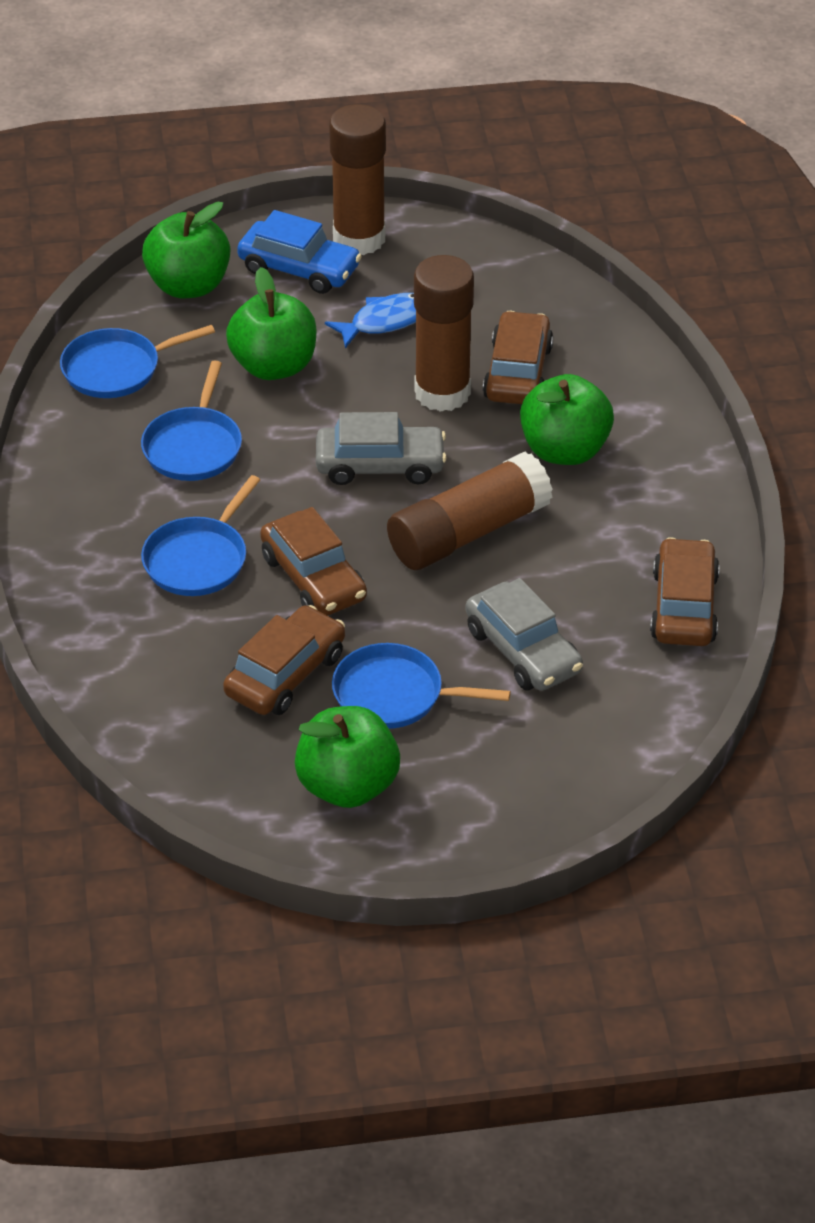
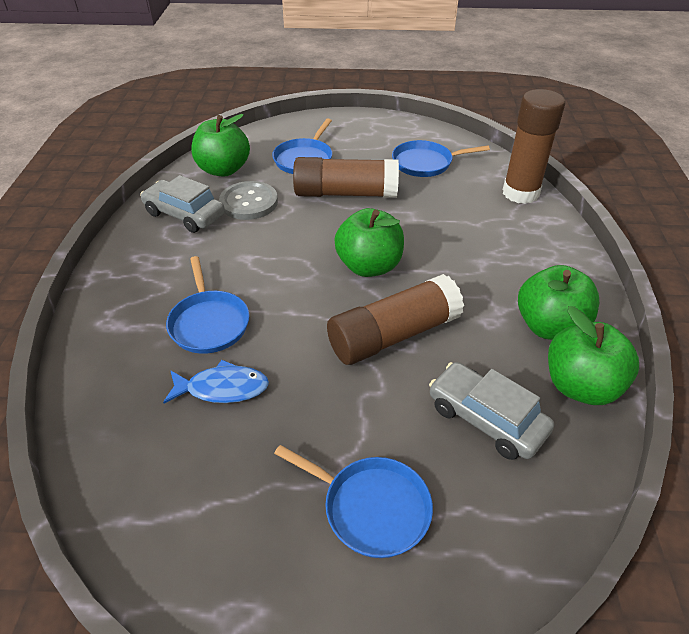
blue car: [237,210,362,294] = 1 -> none = 0
brown car: [223,605,345,715] [260,507,367,616] [483,311,553,404] [650,537,720,646] = 4 -> none = 0
grey button: none = 0 -> [219,181,278,220] = 1

